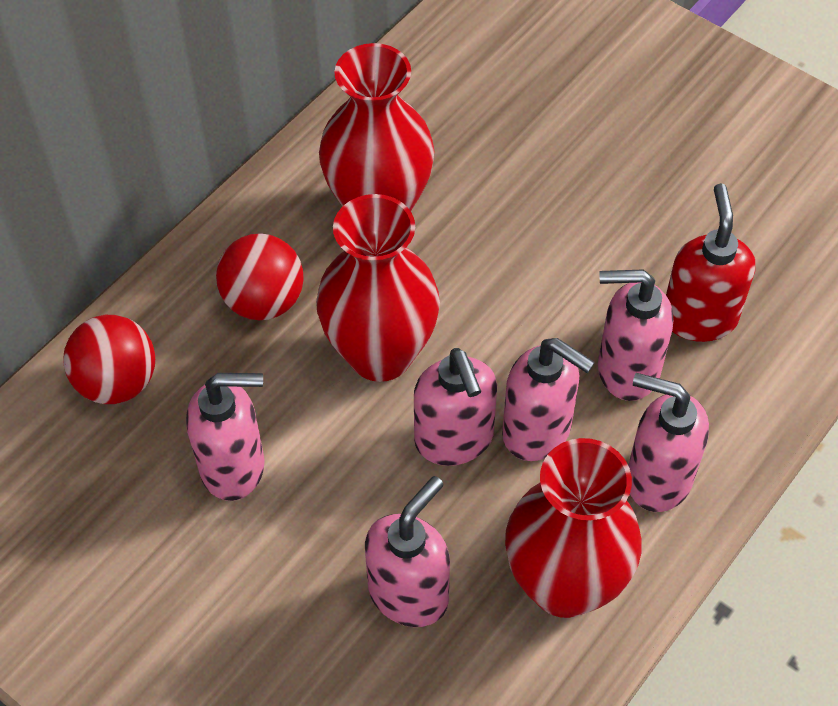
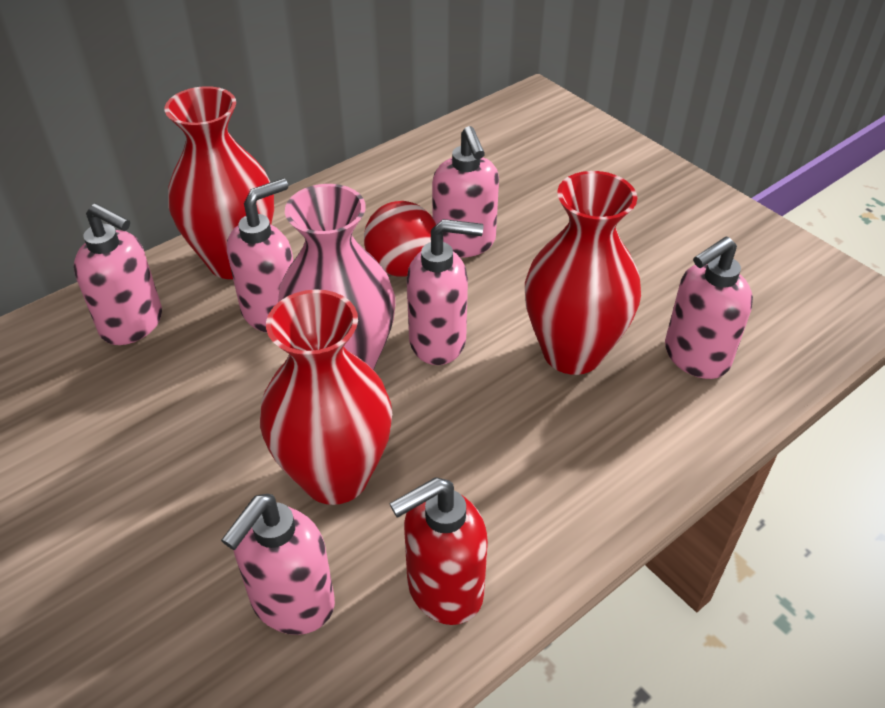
pink vase: none = 0 -> [278,184,395,370] = 1
red ball: [64,315,155,404] [216,233,304,320] = 2 -> [364,201,436,276] = 1

